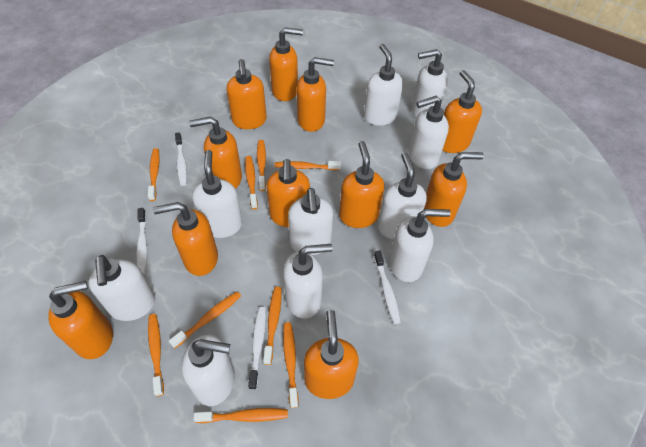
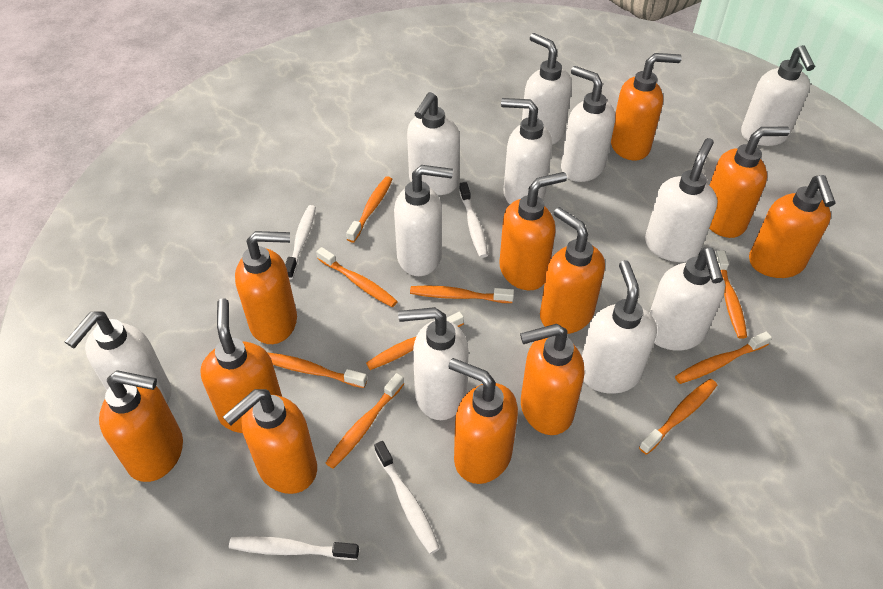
white soap dispenser: [89,255,155,321] [182,335,235,406] [192,150,242,238] [283,244,332,319] [288,188,333,255] [364,44,403,126] [378,153,427,239] [389,209,451,282] [409,95,449,169] [411,49,448,118] = 10 -> [65,311,171,403] [394,165,453,276] [398,307,469,420] [407,92,460,195] [501,98,552,204] [522,33,572,145] [561,66,615,182] [582,260,657,394] [645,138,718,262] [650,248,725,351] [741,45,815,146] = 11

